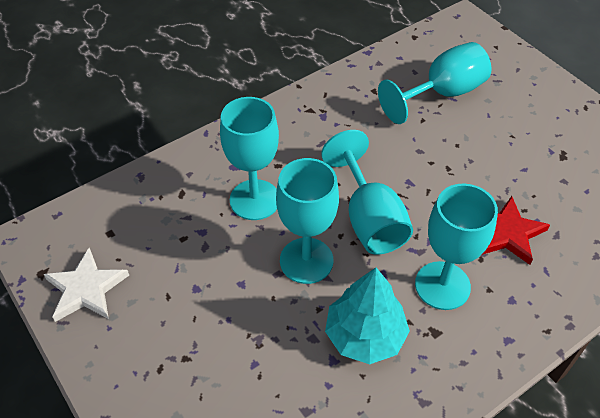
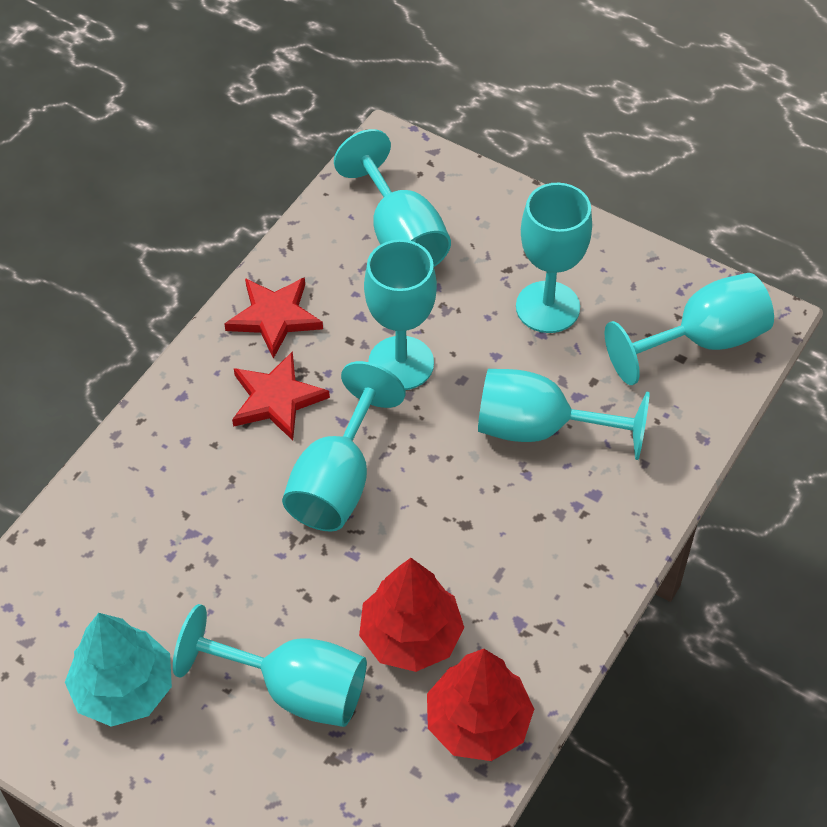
red star: [482,196,550,265] = 1 -> [224,277,323,359] [232,351,330,440] = 2
red tree: none = 0 -> [359,558,464,672] [427,649,534,761] = 2
turquoise goblet: [220,97,279,220] [276,158,339,284] [321,130,413,255] [378,42,491,124] [415,183,498,310] = 5 -> [173,604,367,727] [282,361,405,532] [334,129,451,267] [364,239,437,390] [478,369,650,460] [516,183,592,333] [605,273,774,385] = 7
white star: [44,248,129,322] = 1 -> none = 0

